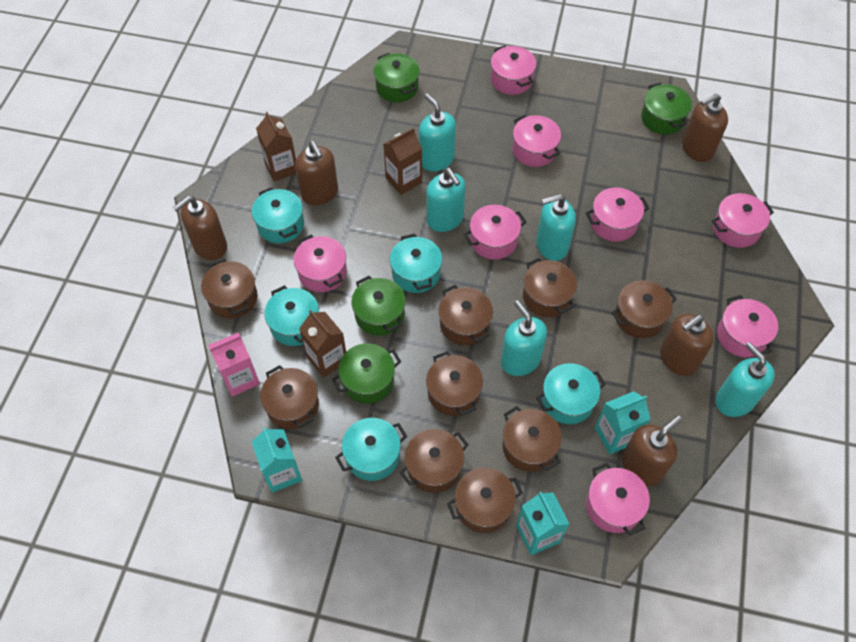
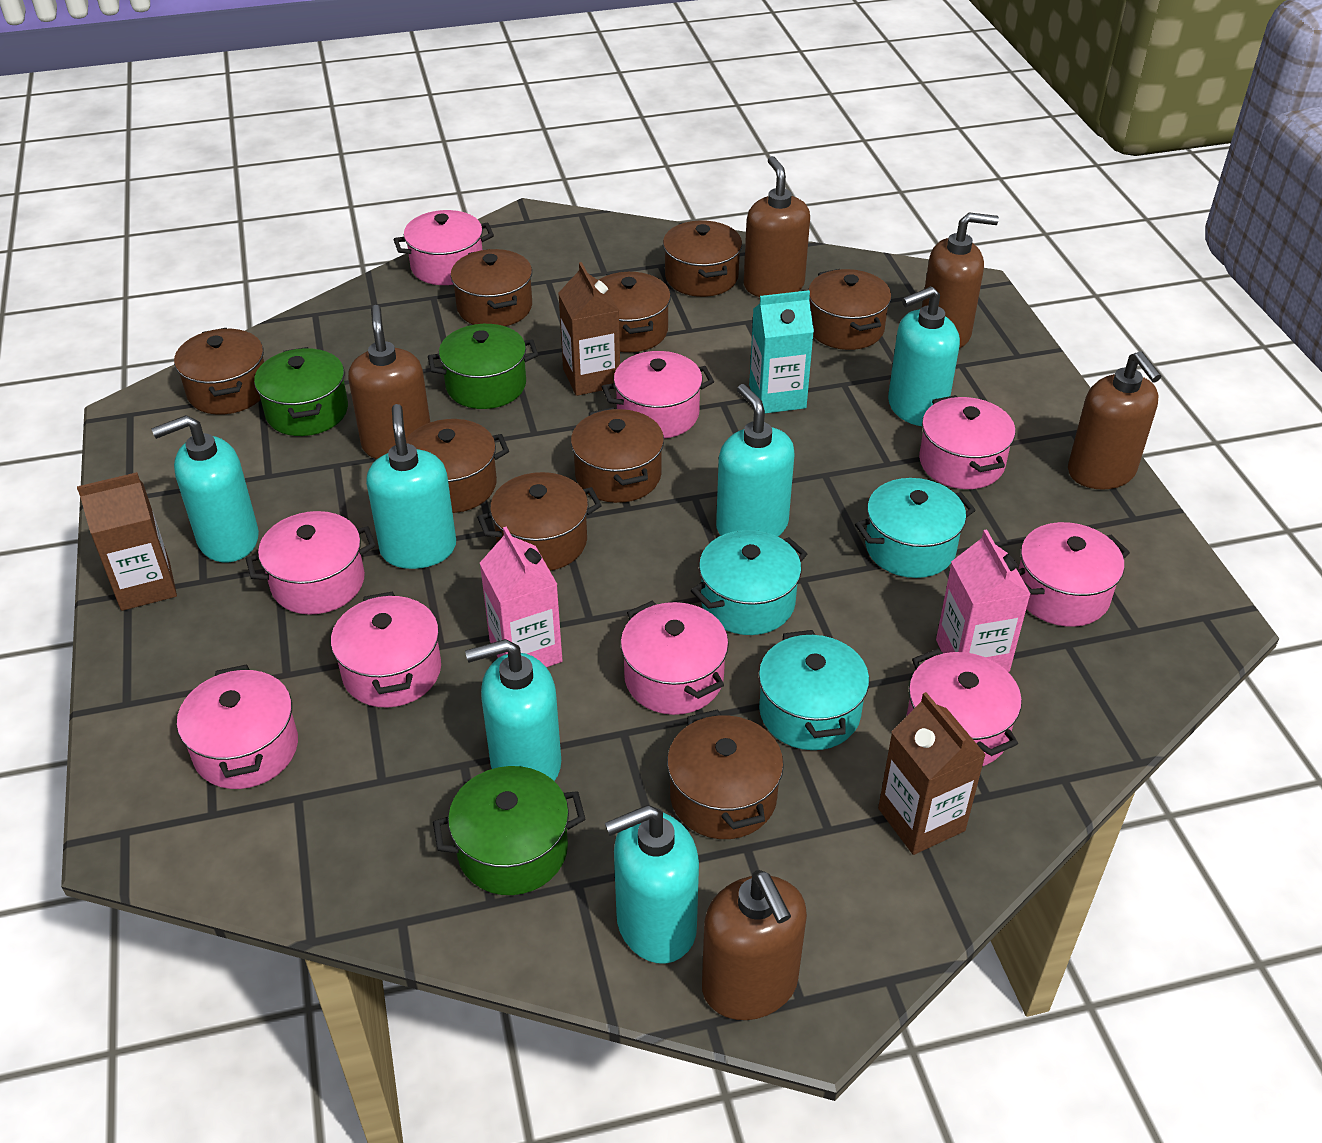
green pot: [332,343,401,404] [352,276,406,336] [374,53,420,103] [641,83,692,135] = 4 -> [254,347,348,436] [428,324,538,409] [433,766,585,895] = 3
pink carton: [208,333,260,397] = 1 -> [480,527,563,667] [936,530,1031,672] = 2
pink pot: [294,234,347,292] [464,205,526,260] [491,45,537,95] [512,115,561,167] [586,188,650,242] [586,462,650,536] [712,193,774,248] [717,295,778,357] = 8 -> [177,664,298,789] [246,511,376,615] [331,591,441,707] [393,210,494,285] [602,351,714,438] [620,601,729,715] [907,648,1022,766] [919,395,1016,489] [1017,522,1130,627] = 9
turquoise carton: [251,427,302,493] [516,492,569,555] [595,391,650,455] = 3 -> [749,290,814,413] = 1
turquoise pot: [252,187,304,243] [264,285,319,346] [335,418,407,481] [390,234,442,293] [536,363,606,424] = 5 -> [691,530,807,635] [759,630,869,750] [855,478,975,578] = 3
turquoise soap dispenser: [419,94,456,171] [427,168,466,232] [501,300,547,376] [536,194,576,261] [715,342,775,417] = 5 -> [151,415,259,562] [366,404,456,569] [465,639,561,781] [605,805,699,964] [716,384,795,537] [888,286,960,426] = 6

